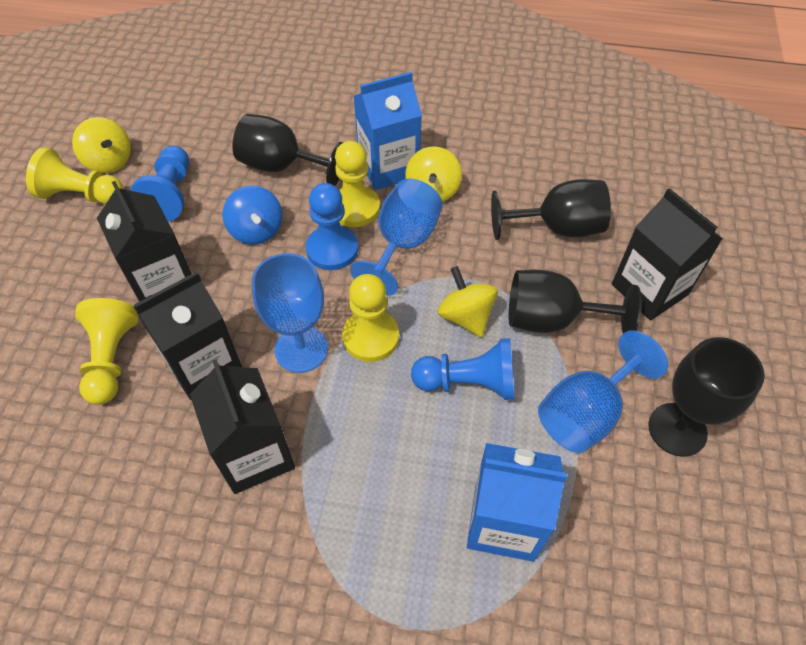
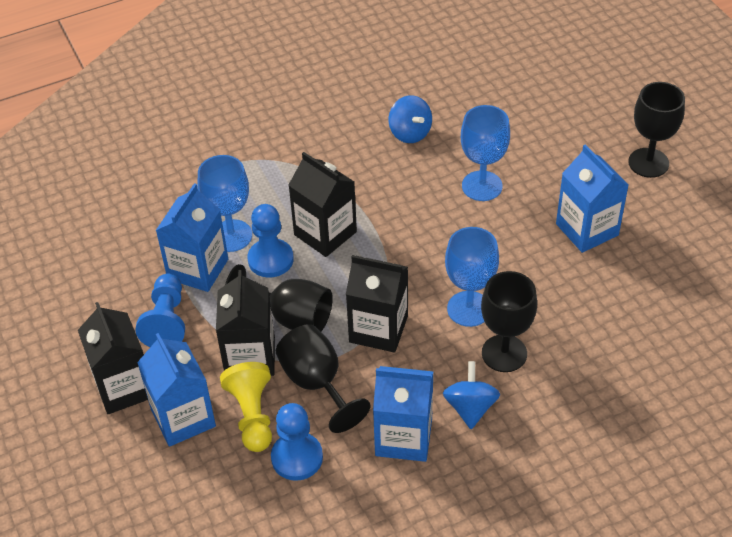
blue carton: [353,72,422,190] [467,443,567,562] = 2 -> [137,333,216,447] [155,183,228,292] [373,366,434,462] [556,144,629,253] = 4
blue spinning top: [223,185,282,244] = 1 -> [389,95,432,143] [443,361,500,429] = 2
yellow pawn: [26,147,124,205] [75,298,139,405] [335,141,380,227] [342,274,399,362] = 4 -> [220,362,272,452] = 1
yellow spinning top: [72,117,131,173] [405,146,462,202] [438,266,498,337] = 3 -> none = 0

